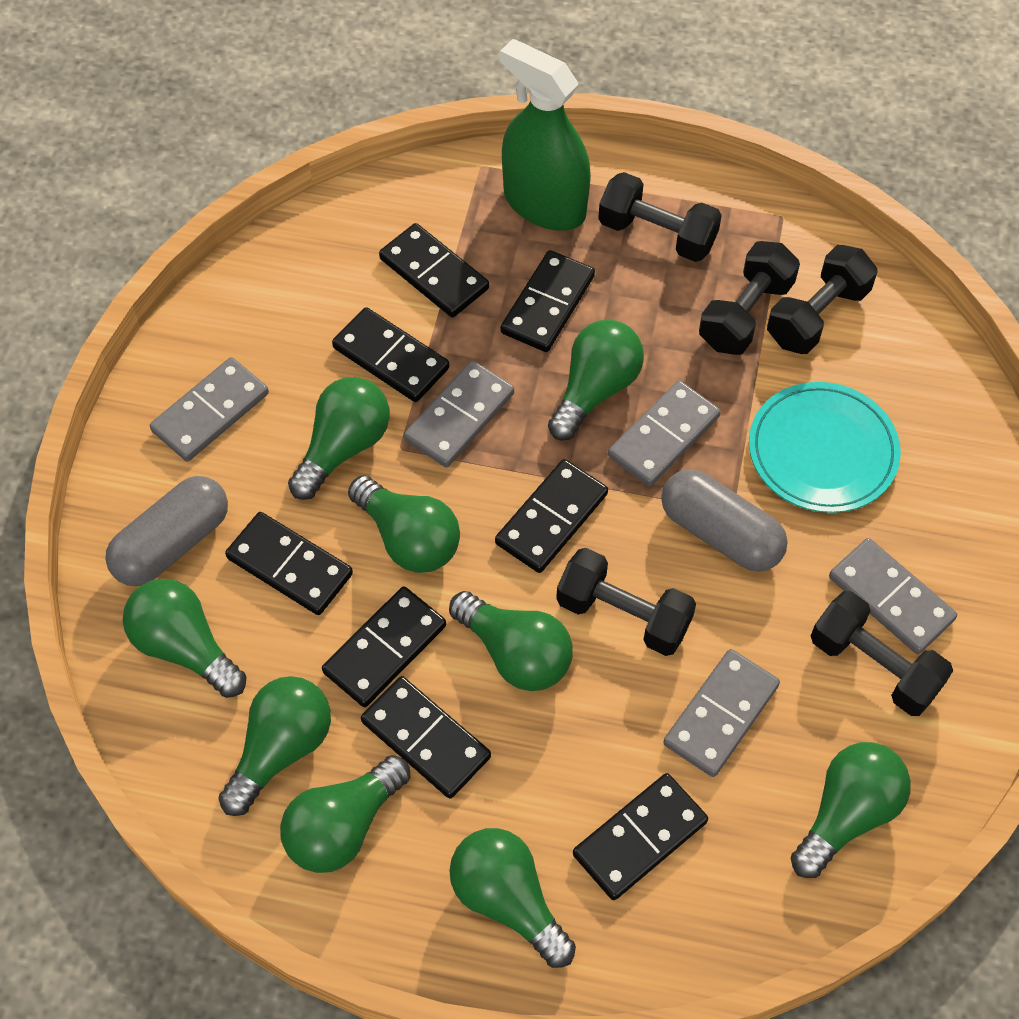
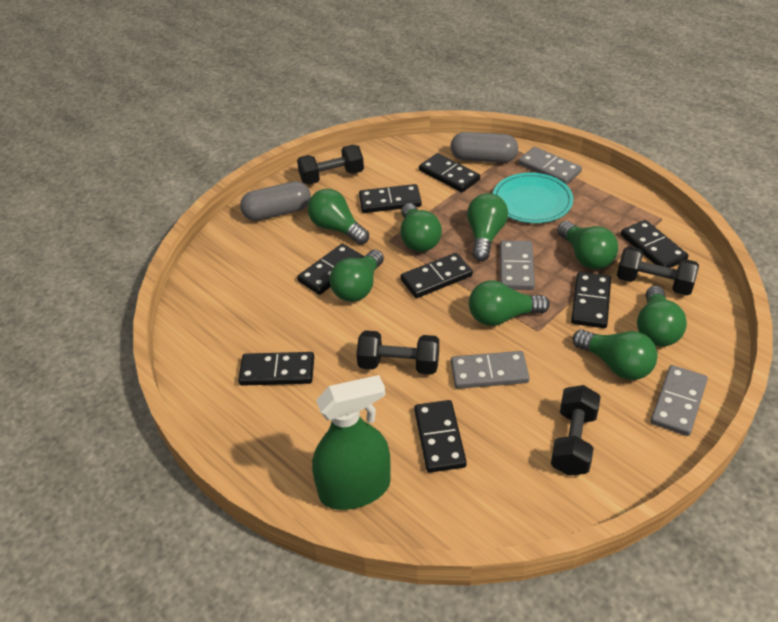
black dumbbell: [556,548,696,656] [598,172,722,262] [699,241,800,355] [767,245,877,354] [811,591,953,716] = 5 -> [297,145,364,185] [356,330,439,374] [551,385,601,476] [617,246,699,295] = 4
green light bulb: [123,579,246,698] [218,676,331,816] [280,755,410,873] [288,377,390,500] [348,475,460,573] [449,591,573,691] [449,828,576,968] [548,320,644,441] [791,742,911,878] = 9 -> [307,189,369,245] [330,250,384,302] [400,203,442,252] [467,193,508,261] [469,280,550,326] [557,221,618,269] [573,329,658,380] [637,286,687,347] = 8
grey domino: [150,357,269,462] [404,360,514,467] [608,380,721,487] [663,649,780,777] [829,538,957,654] = 5 -> [451,351,530,389] [500,240,535,290] [518,147,582,185] [650,365,708,436] = 4

